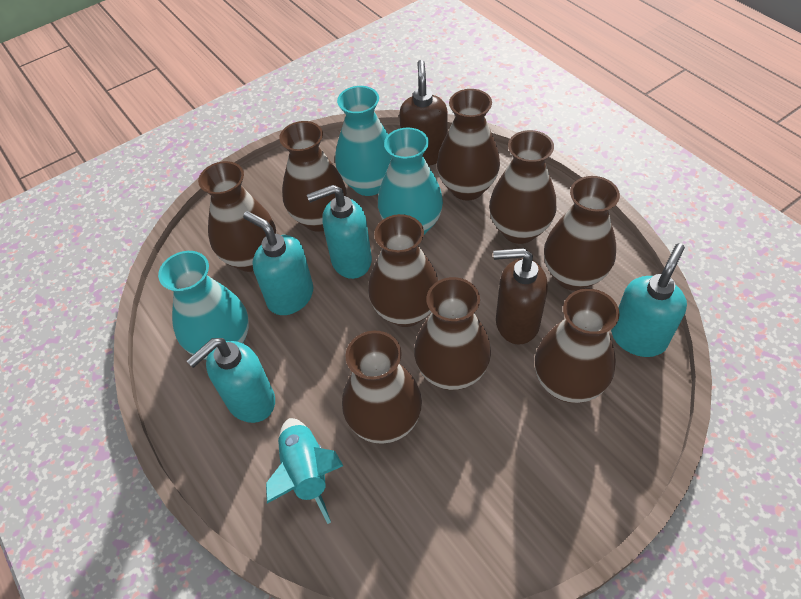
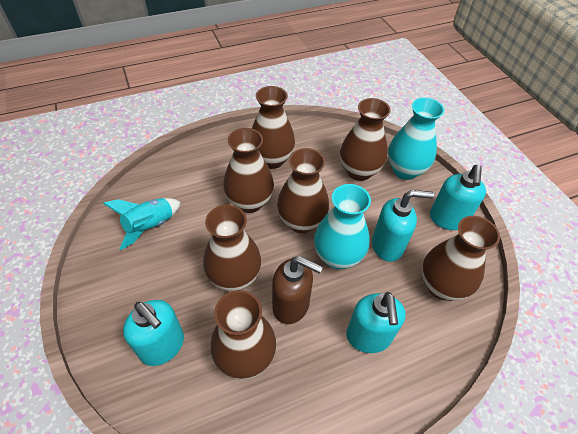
brown soap dispenser: [399,60,448,166] [493,248,548,345] = 2 -> [272,256,323,324] = 1
brown vase: [198,161,276,272] [279,121,347,232] [342,331,422,444] [368,214,439,327] [414,277,491,390] [437,89,500,201] [489,130,556,244] [535,289,620,403] [544,176,620,291] = 9 -> [203,205,261,291] [210,290,276,380] [223,128,274,213] [252,86,295,169] [277,148,329,233] [340,98,391,181] [422,216,500,301] = 7
turquoise vase: [158,251,249,360] [335,86,392,196] [378,128,443,235] = 3 -> [314,184,371,269] [388,97,445,180] = 2

